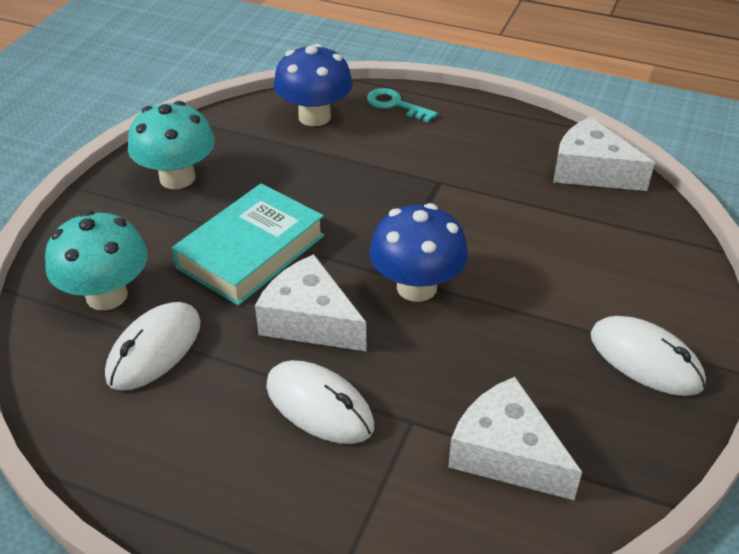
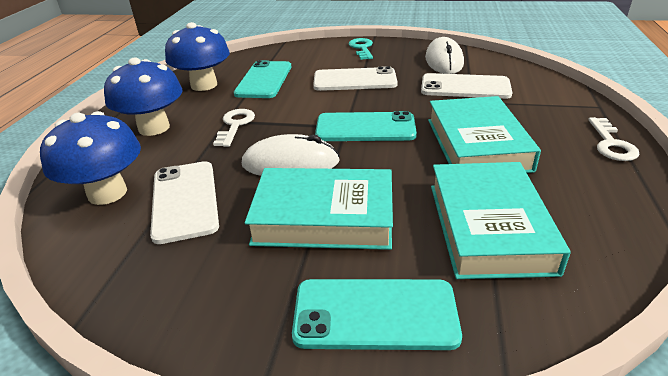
blue mushroom: [274,43,353,126] [369,203,468,302] = 2 -> [40,111,141,205] [104,58,182,136] [165,22,230,91] = 3
turquoise book: [172,183,324,306] = 1 -> [245,168,393,250] [428,96,541,173] [431,162,571,279] = 3
turquoise mushroom: [45,211,148,310] [128,101,215,189] = 2 -> none = 0
turquoise phone: none = 0 -> [234,60,291,98] [292,279,462,350] [315,111,417,141] = 3
white cheese: [255,254,366,351] [448,377,582,500] [553,117,655,191] = 3 -> none = 0
white key: none = 0 -> [213,109,255,147] [588,117,640,161] = 2
white mouse: [105,302,201,391] [266,360,374,444] [591,316,706,396] = 3 -> [242,134,340,176] [425,37,464,74] = 2
white phone: none = 0 -> [150,161,219,244] [313,66,398,91] [421,73,513,99] = 3

